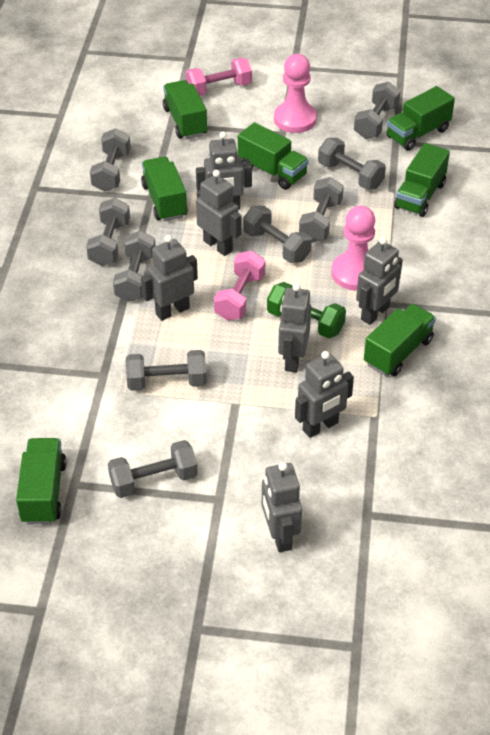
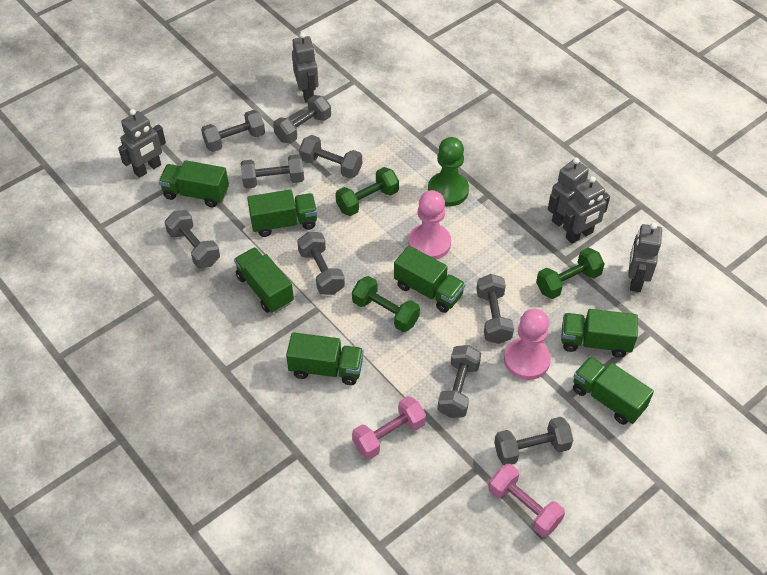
green dumbbell: [267,282,346,338] = 1 -> [336,167,399,216] [352,276,420,332] [536,248,605,299] = 3
green pawn: none = 0 -> [428,137,469,206] = 1
grey robot: [141,235,198,321] [196,132,252,210] [196,170,241,256] [262,462,302,552] [278,283,311,373] [295,351,354,438] [356,237,403,325] = 7 -> [118,109,166,178] [292,32,318,102] [548,158,589,226] [563,176,610,244] [628,223,662,292] = 5

